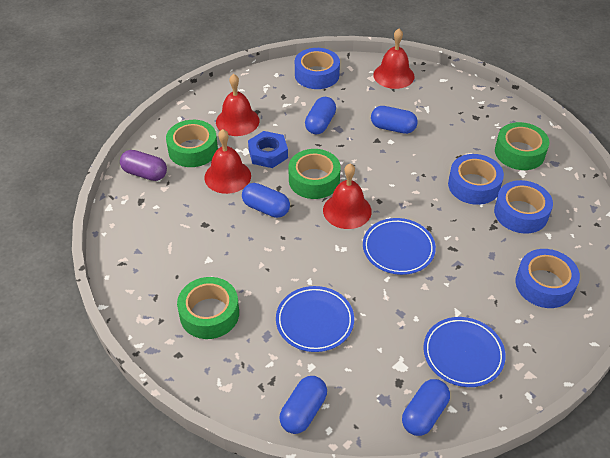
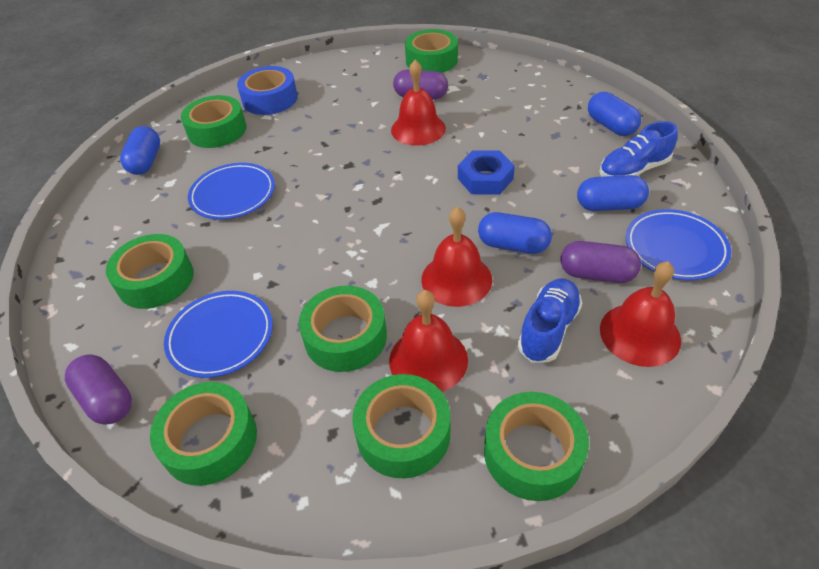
blue capsule: [242,183,290,218] [279,376,327,434] [305,97,336,134] [371,106,418,134] [402,379,450,436] = 5 -> [120,126,160,175] [478,212,552,254] [577,175,649,211] [588,92,641,136] = 4
blue shoe: none = 0 -> [518,278,582,363] [599,121,678,177] = 2
blue tape: [295,48,340,89] [448,154,504,205] [494,180,553,234] [515,249,580,308] = 4 -> [237,66,298,115] = 1
green tape: [166,120,218,167] [177,277,239,339] [289,149,340,199] [495,122,549,170] = 4 -> [106,234,194,309] [150,382,257,486] [181,95,246,148] [299,286,387,372] [352,374,450,478] [405,29,458,73] [484,392,589,501] = 7
purple capsule: [120,150,167,181] = 1 -> [65,355,132,425] [393,70,448,100] [561,241,641,283] = 3

